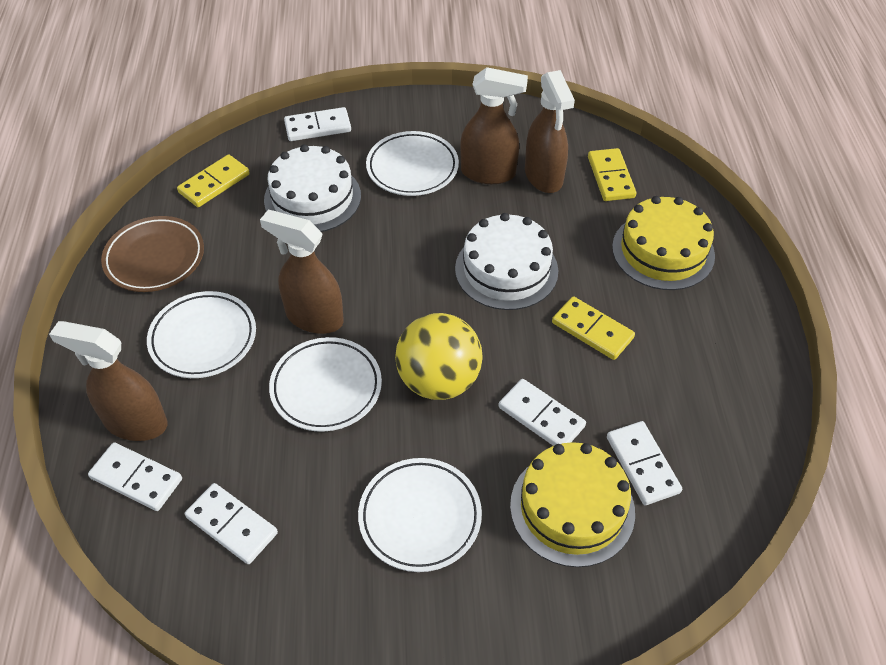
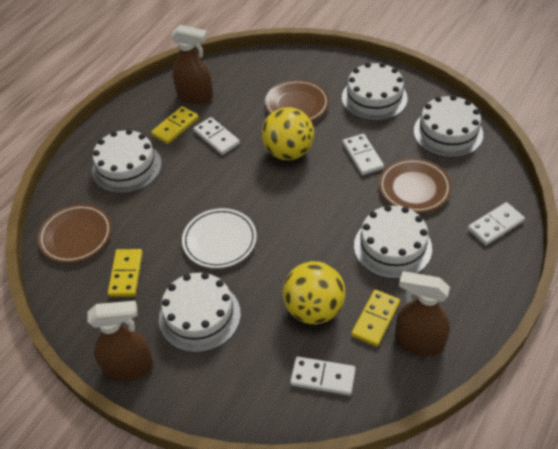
brown plate: [101,216,204,292] = 1 -> [38,204,112,263] [265,80,329,121] [379,158,452,213] = 3
brown spray bottle: [49,321,167,441] [260,210,344,334] [460,67,528,184] [525,70,575,193] = 4 -> [87,301,153,382] [171,25,213,104] [395,271,450,356] = 3
white cake: [264,144,361,232] [455,213,558,310] = 2 -> [92,129,162,194] [159,272,241,353] [342,62,407,121] [354,205,432,279] [414,95,483,158] = 5
white domino: [88,442,182,511] [185,483,278,564] [284,107,351,141] [498,379,586,446] [607,421,682,505] = 5 -> [194,117,240,155] [290,357,356,396] [343,134,384,175] [468,202,525,245] = 4
white plate: [147,291,256,378] [269,337,382,432] [358,458,482,572] [366,131,459,196] = 4 -> [182,208,257,268] = 1
yellow ball: [395,313,483,400] = 1 -> [262,107,314,160] [283,261,345,324] = 2
yellow cake: [510,442,635,567] [612,196,715,290] = 2 -> none = 0

